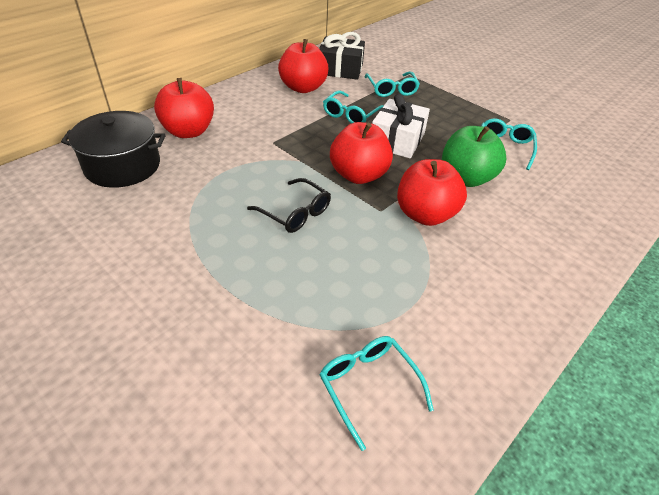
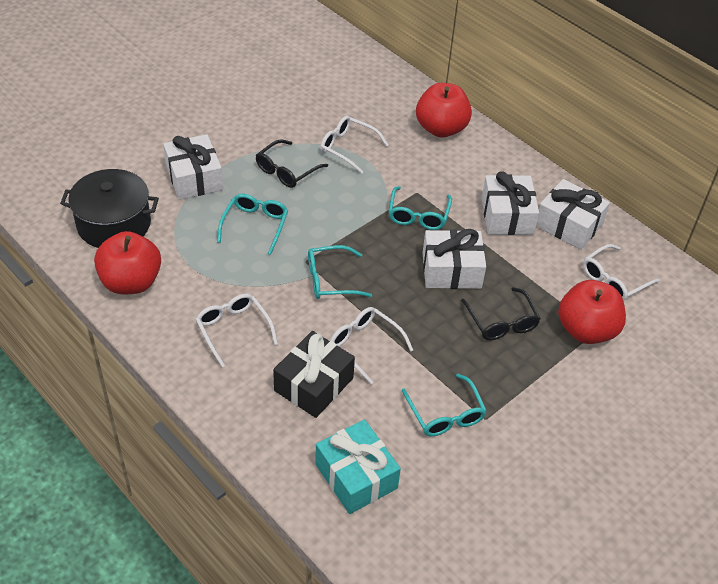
black glasses: [247,178,331,233] = 1 -> [256,139,328,188] [461,287,541,340] = 2
green apple: [442,126,506,187] = 1 -> none = 0
red apple: [154,78,214,138] [278,39,329,93] [330,122,393,184] [397,159,467,226] = 4 -> [94,231,161,295] [416,83,472,138] [558,280,626,344] = 3
turquoise gift: none = 0 -> [315,419,401,514] = 1
white gift: [372,93,430,158] = 1 -> [163,134,223,200] [423,229,486,289] [482,171,539,235] [536,179,610,250] = 4
white glasses: none = 0 -> [196,294,278,367] [320,116,389,174] [330,307,413,384] [583,244,660,301] = 4

